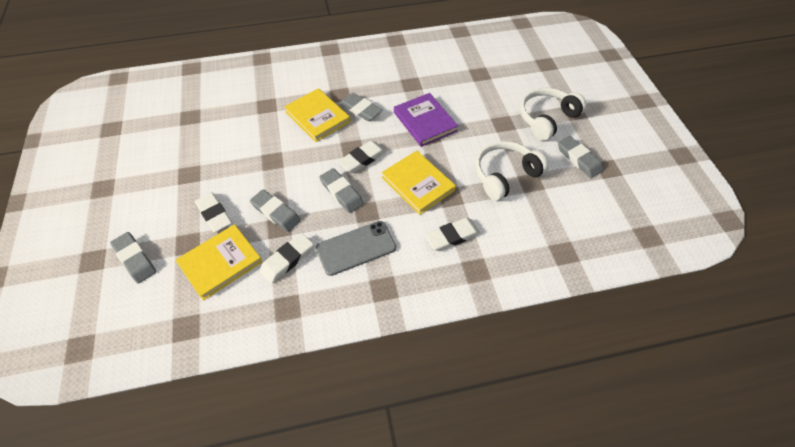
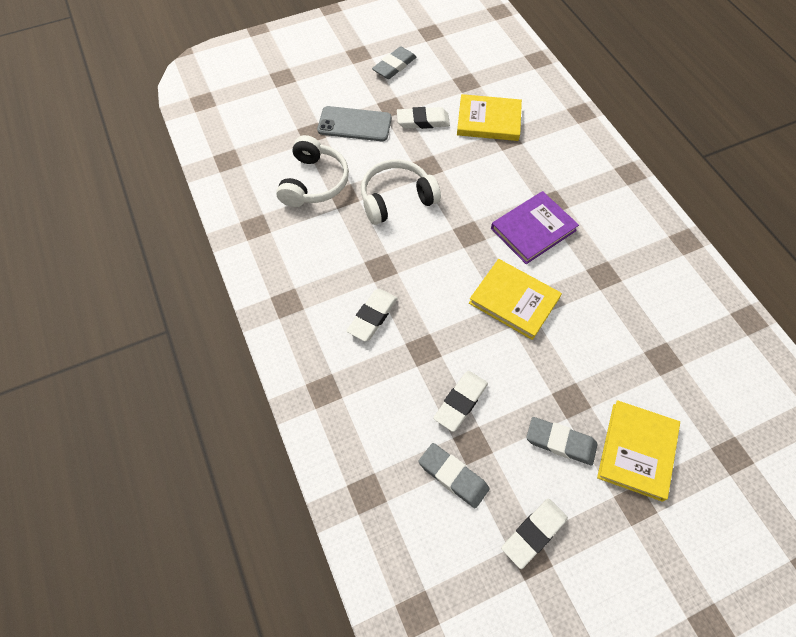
grey eraser: [110,232,156,284] [250,190,301,232] [319,168,364,213] [339,93,382,121] [558,136,603,178] = 5 -> [372,46,416,79] [418,443,489,508] [526,417,598,465] = 3

